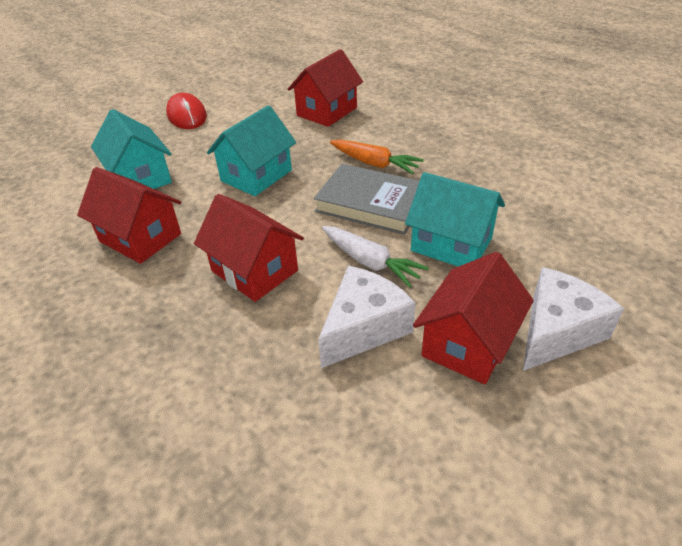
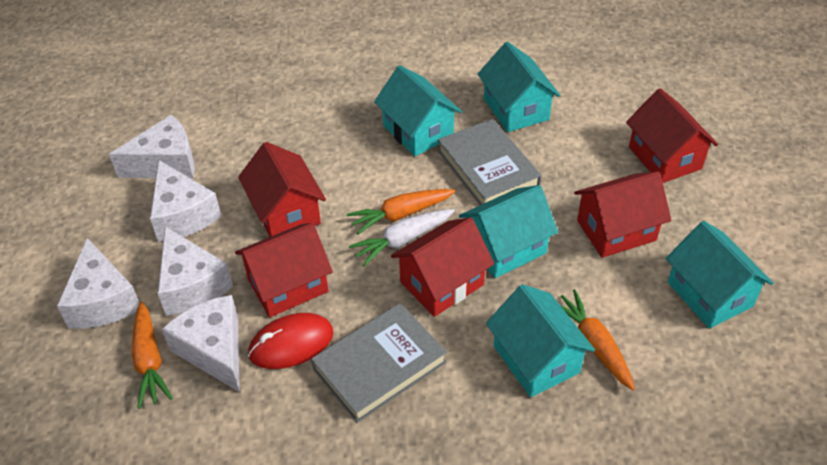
grey book: [314,164,419,235] = 1 -> [311,303,447,423] [438,119,541,205] = 2
orange carrot: [330,140,424,174] = 1 -> [132,301,173,409] [347,189,455,235] [560,289,635,390] = 3
red house: [77,167,181,264] [194,194,304,302] [288,49,363,127] [413,252,534,384] = 4 -> [235,223,333,317] [238,142,326,237] [391,217,494,317] [574,171,671,258] [626,88,718,183] = 5
turquoise house: [91,109,172,189] [207,105,296,196] [405,172,505,267] = 3 -> [374,65,462,156] [459,185,558,278] [478,42,560,132] [486,284,595,397] [666,221,773,328] = 5
white cheese: [318,266,416,368] [523,267,624,371] = 2 -> [57,238,139,328] [109,115,195,178] [150,160,222,242] [158,226,233,316] [162,295,240,392] = 5

